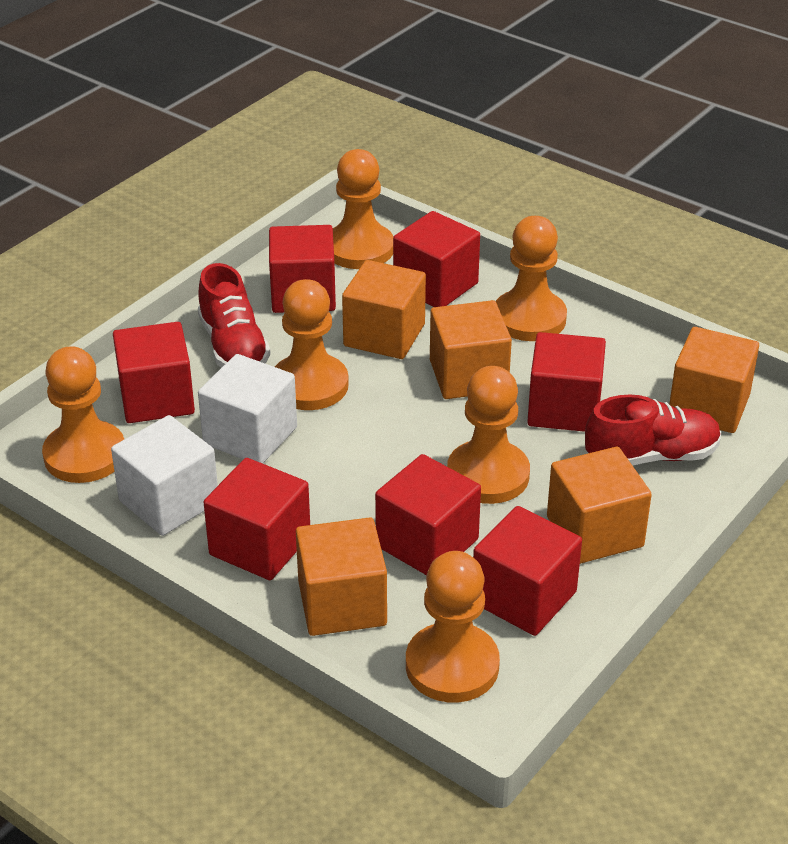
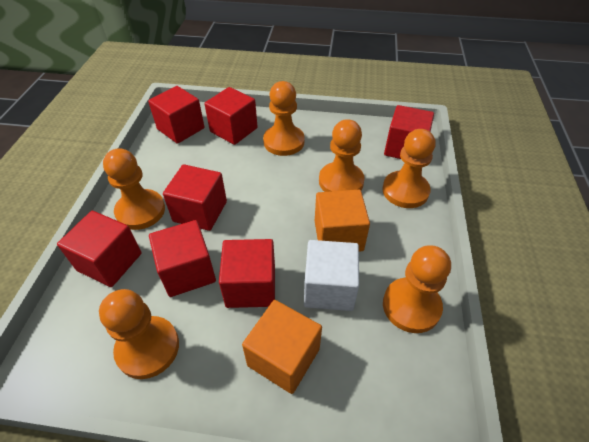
orange cube: [296,517,387,636] [342,260,426,359] [430,300,512,399] [547,447,652,564] [669,327,759,433] = 5 -> [242,300,322,394] [315,190,370,252] = 2
red shoe: [198,263,271,368] [585,394,721,466] = 2 -> none = 0
white cube: [111,415,218,536] [198,354,297,464] = 2 -> [304,240,359,311] = 1

